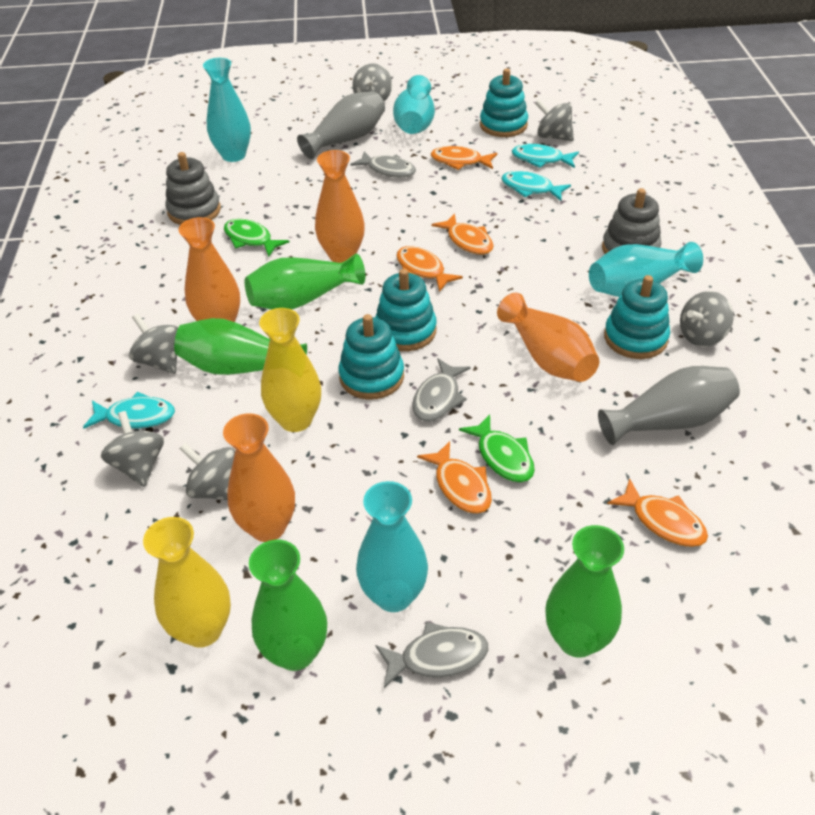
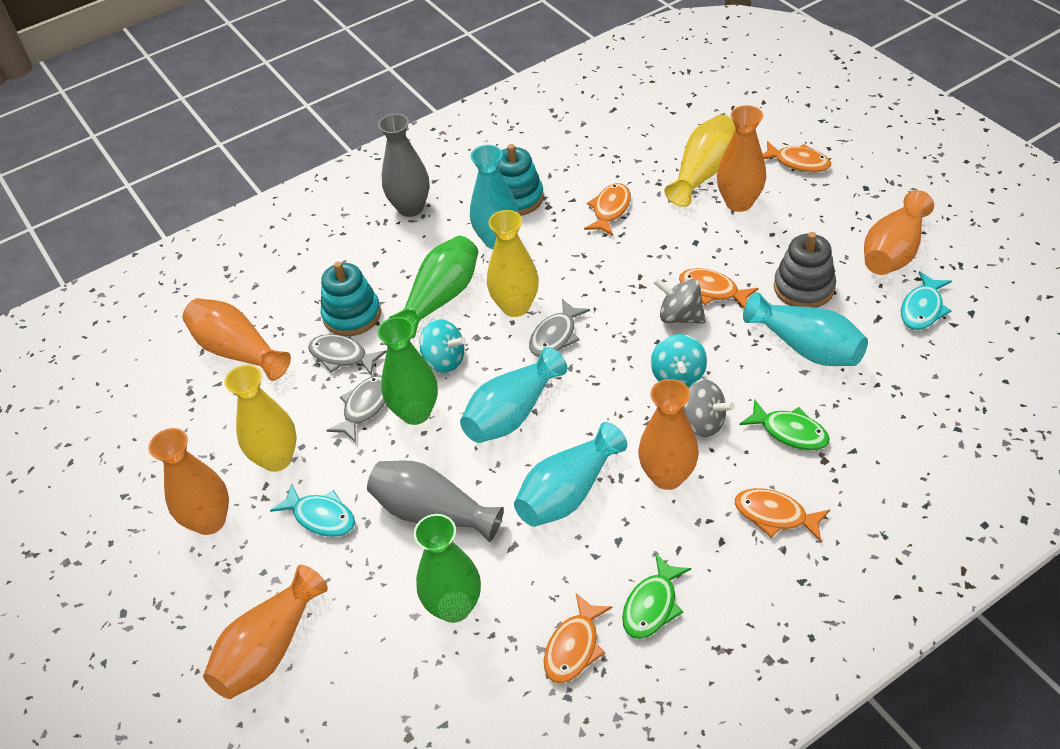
green vase: [174,318,307,375] [245,254,365,310] [249,540,327,671] [545,525,624,658] = 4 -> [377,317,438,425] [389,236,478,338] [414,514,481,623] = 3
grey spinning top: [101,411,164,487] [129,314,178,374] [179,443,235,500] [352,63,392,101] [535,99,574,141] [680,291,734,347] = 6 -> [654,278,706,324] [683,379,735,437] = 2
grey stacking toy: [165,152,221,225] [602,188,662,254] = 2 -> [774,232,836,308] = 1
orange vase: [179,217,240,322] [223,413,295,542] [315,150,365,263] [497,293,599,382] = 4 -> [148,428,229,535] [182,298,291,381] [203,565,328,699] [638,379,699,490] [717,105,766,212] [864,190,934,275] = 6
turquoise fish: [83,392,175,429] [501,171,571,201] [512,144,579,168] = 3 -> [270,483,355,537] [901,271,952,330] = 2
turquoise spinning top: none = 0 -> [420,319,466,373] [651,334,707,387] = 2
turquoise stacking toy: [339,314,404,400] [375,269,437,351] [480,68,528,137] [604,275,670,359] = 4 -> [321,262,381,336] [498,144,544,216] = 2
yellow vase: [143,517,231,648] [259,308,321,432] = 2 -> [224,365,297,472] [487,210,539,317] [664,115,736,207] = 3

